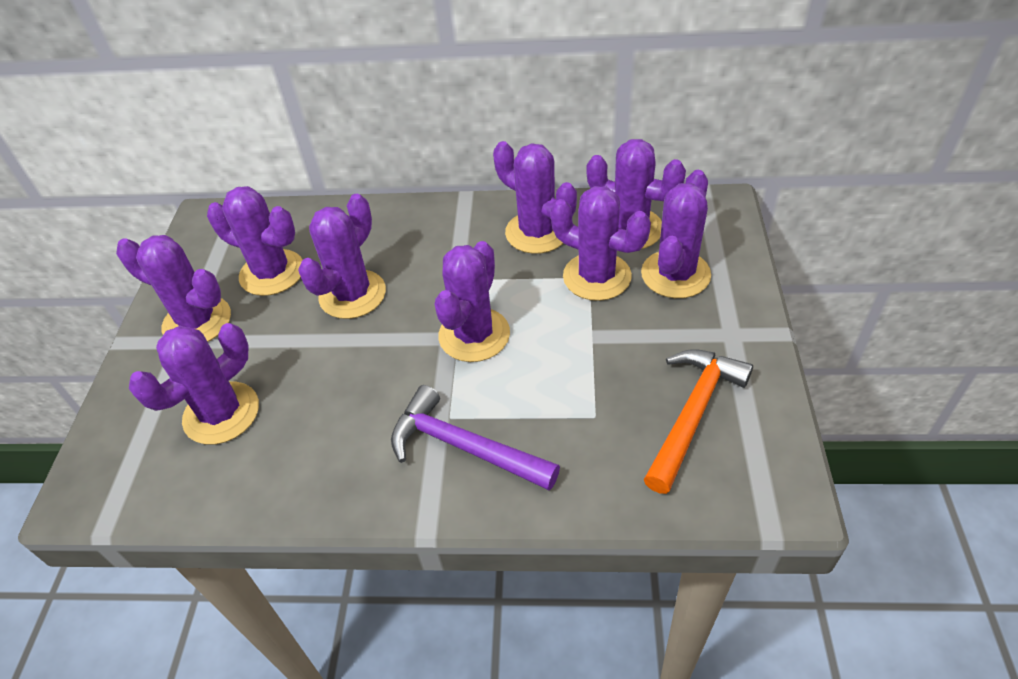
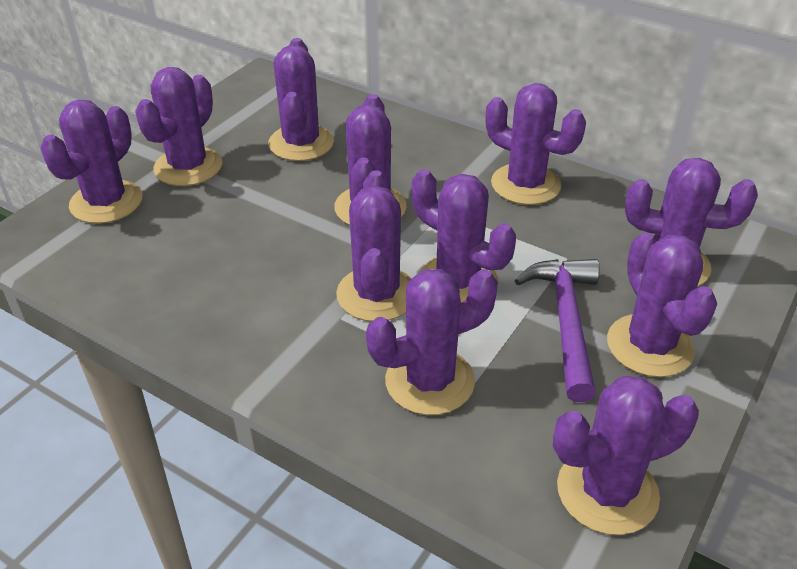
orange hammer: [644,349,753,494] = 1 -> none = 0
purple cactus: [116,235,231,342] [129,323,259,445] [207,186,302,296] [298,194,386,319] [435,241,510,362] [493,141,577,254] [550,186,651,301] [586,139,686,249] [641,170,711,298] = 9 -> [40,100,142,224] [135,67,222,186] [268,38,334,161] [335,94,407,226] [336,170,412,322] [366,269,498,415] [412,169,516,302] [486,83,586,205] [553,376,699,535] [607,233,717,377] [625,158,758,287] = 11

